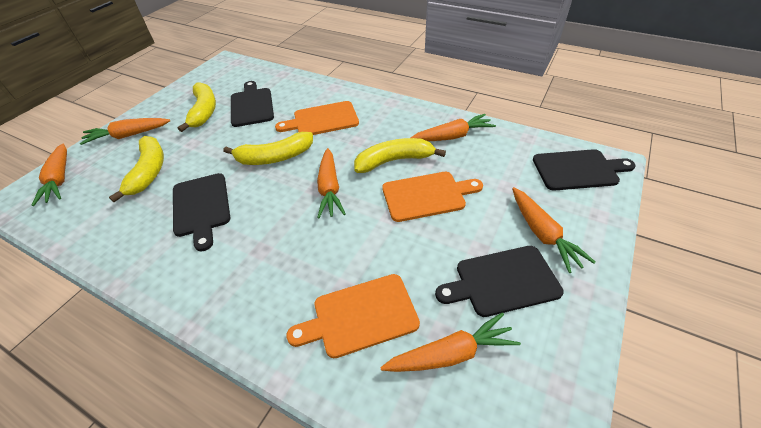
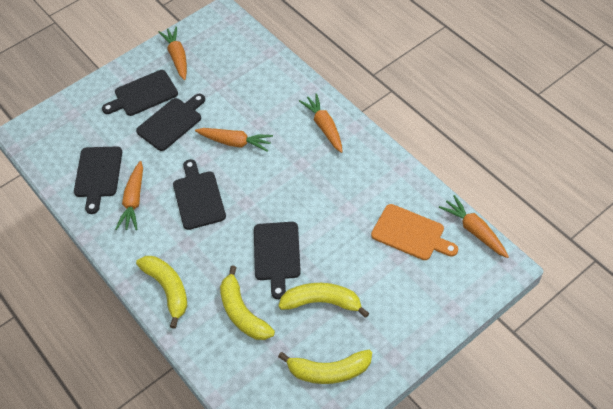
black cutting board: [173,173,230,251] [231,81,274,127] [435,246,564,317] [533,149,636,190] = 4 -> [74,147,122,214] [102,70,178,116] [136,94,205,151] [173,159,226,230] [254,222,301,299] = 5
orange carrot: [32,144,67,206] [80,118,170,145] [317,148,346,218] [380,312,521,372] [411,114,496,141] [512,187,595,273] = 6 -> [116,161,143,230] [159,27,187,80] [195,128,273,152] [299,93,343,153] [439,195,509,258] = 5
orange cutting board: [275,101,359,135] [287,274,420,358] [382,172,483,222] = 3 -> [371,204,458,260] = 1

